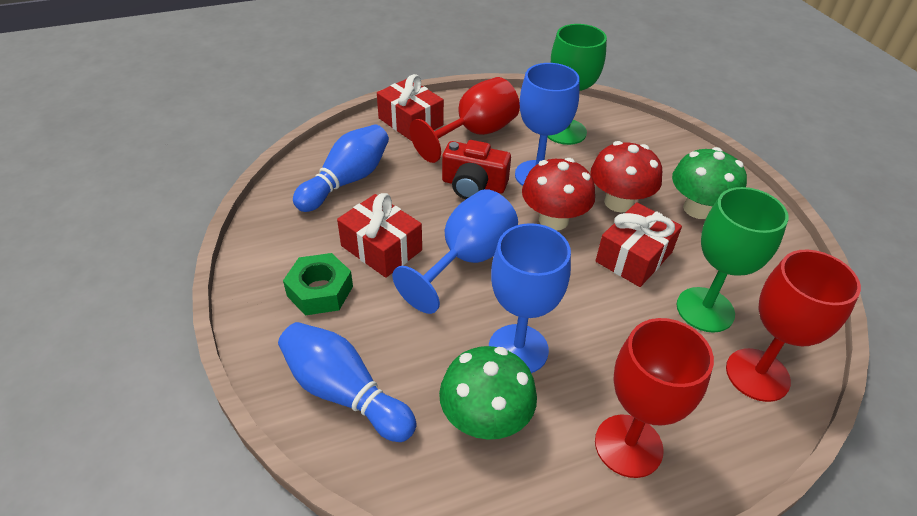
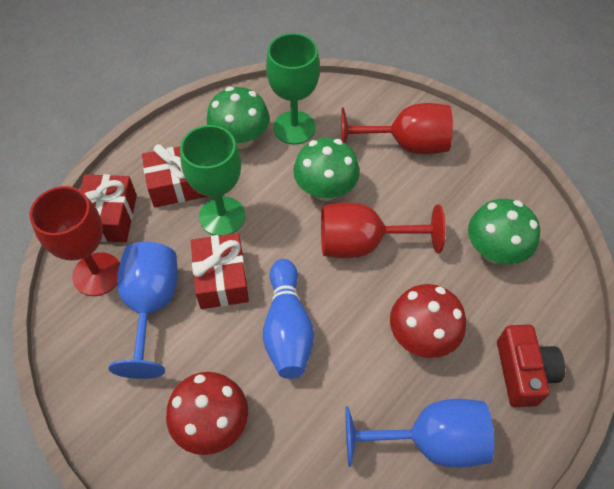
blue bowling pin: [278,322,416,442] [293,124,389,212] = 2 -> [263,259,314,379] = 1
blue goblet: [392,189,518,314] [489,223,571,373] [515,63,580,186] = 3 -> [109,242,178,379] [345,399,494,468] = 2
green mushroom: [439,346,537,440] [672,147,747,219] = 2 -> [206,86,270,149] [293,138,360,201] [468,199,540,264] = 3
green nut: [283,253,353,316] = 1 -> none = 0

